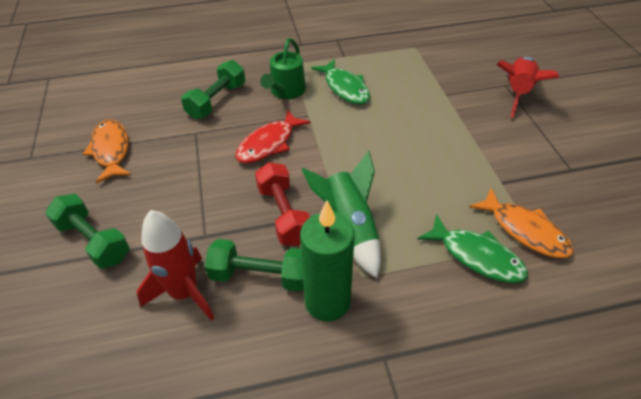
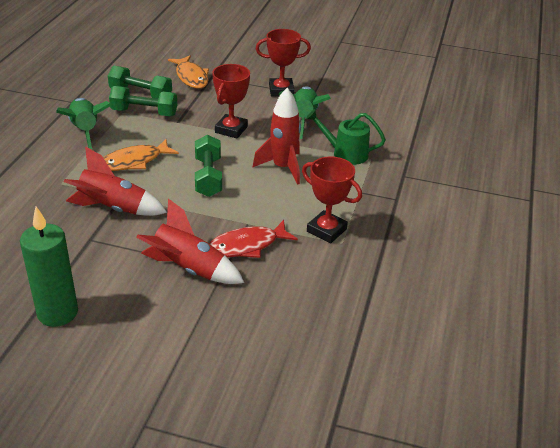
green fish: [311,59,370,104] [418,214,528,283] = 2 -> none = 0
green rocket: [302,151,381,278] = 1 -> [56,98,112,150] [278,87,331,139] = 2
red dumbbell: [255,162,310,246] = 1 -> none = 0
red rocket: [137,210,214,321] [496,56,559,118] = 2 -> [64,146,167,216] [136,198,244,284] [253,88,301,185] = 3
red trophy: none = 0 -> [212,64,250,138] [256,29,311,96] [302,156,362,243] = 3

